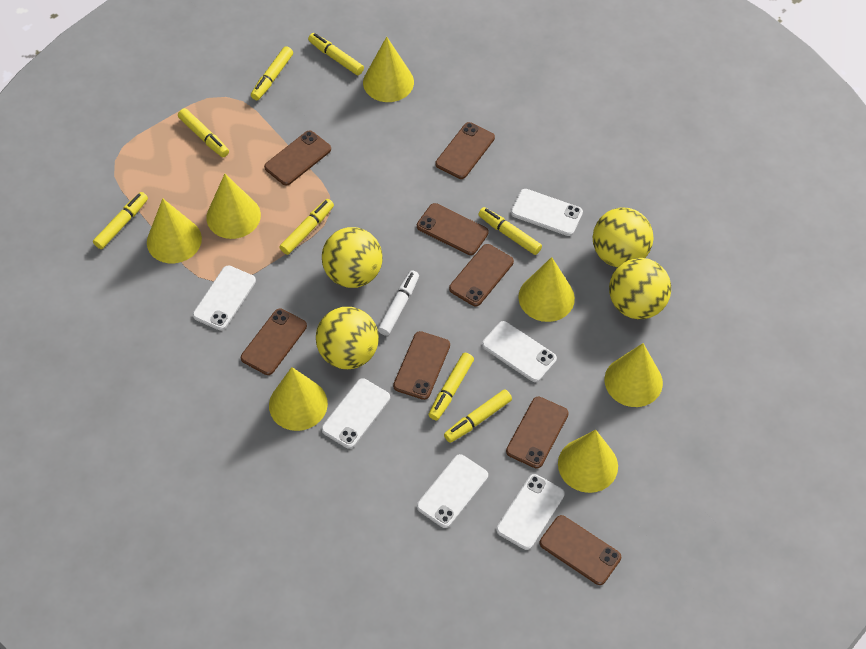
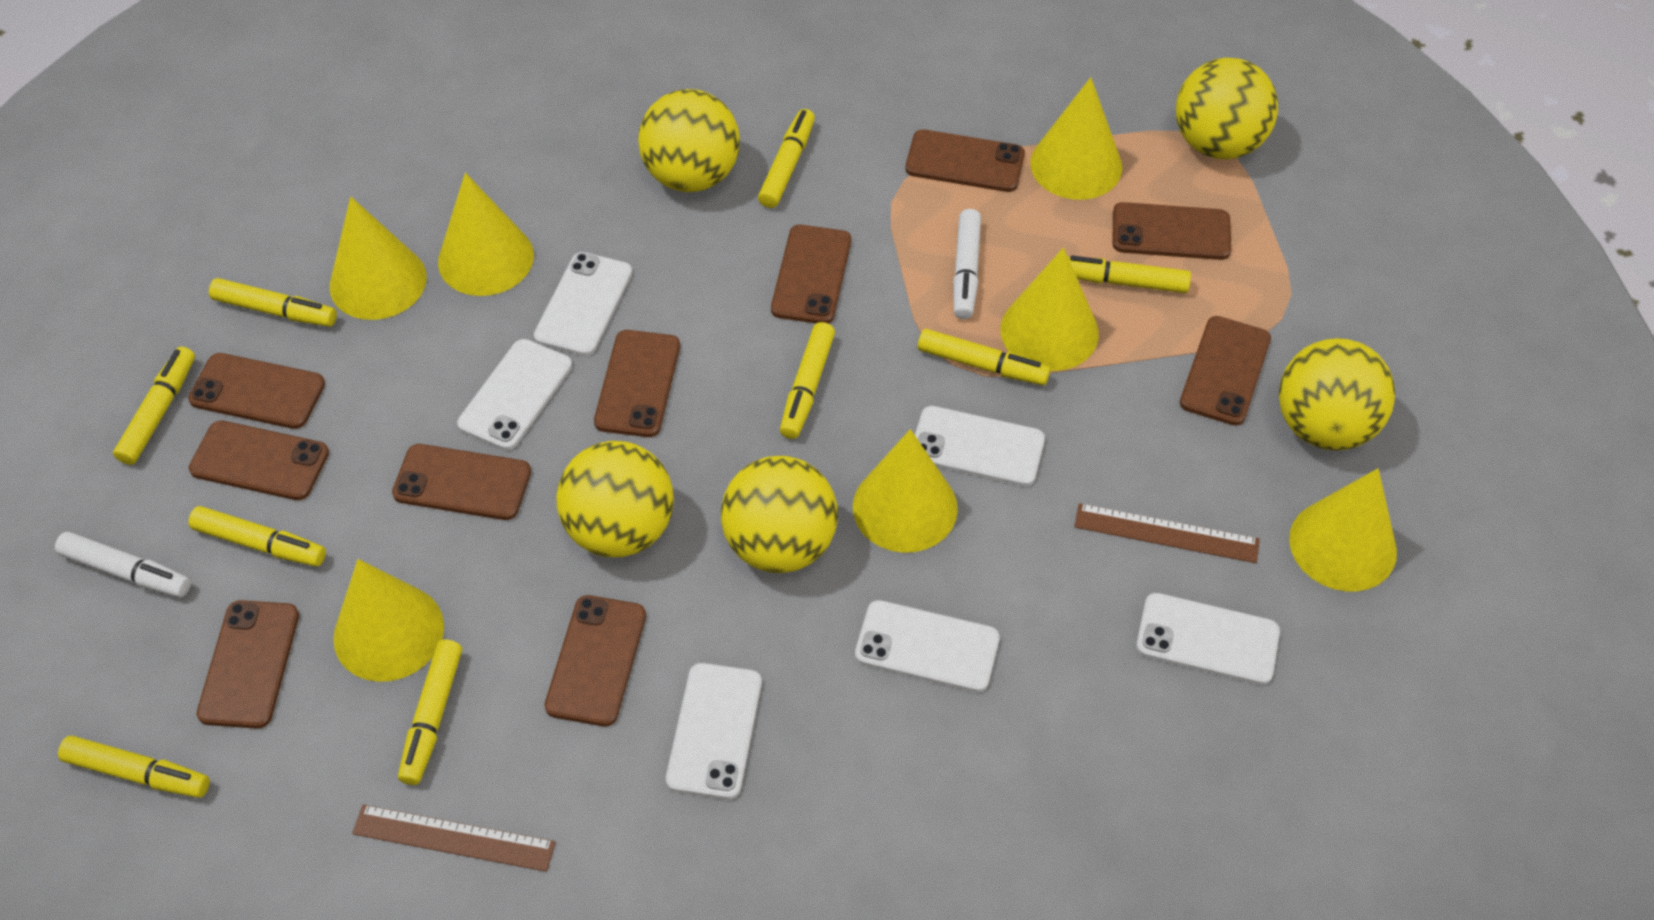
brown phone: [241,308,307,375] [264,131,331,186] [393,331,450,400] [417,203,489,255] [435,122,495,179] [449,244,514,306] [506,397,569,469] [540,515,621,585] = 8 -> [188,353,325,429] [189,421,329,500] [197,600,299,728] [392,444,531,520] [545,595,646,726] [594,330,680,437] [771,225,851,323] [906,129,1025,192] [1113,202,1231,260] [1180,316,1271,426] = 10
brown ruler: none = 0 -> [352,805,556,872] [1074,503,1260,563] = 2
white marker: [378,270,419,336] = 1 -> [55,532,191,597] [953,209,981,319] = 2
yellow ball: [316,307,379,369] [322,227,383,288] [593,208,653,268] [609,258,671,319] = 4 -> [556,441,674,557] [638,89,740,192] [721,456,838,573] [1176,58,1278,159] [1279,338,1395,451] = 5
yellow marker: [93,192,148,249] [178,108,229,157] [251,46,293,100] [279,199,334,255] [308,33,364,75] [428,353,474,421] [444,389,512,443] [478,207,542,255] = 8 -> [58,736,210,798] [113,347,195,465] [188,506,326,566] [209,278,337,327] [398,639,462,785] [758,109,815,208] [780,322,835,439] [918,329,1050,385] [1068,256,1191,293] = 9

